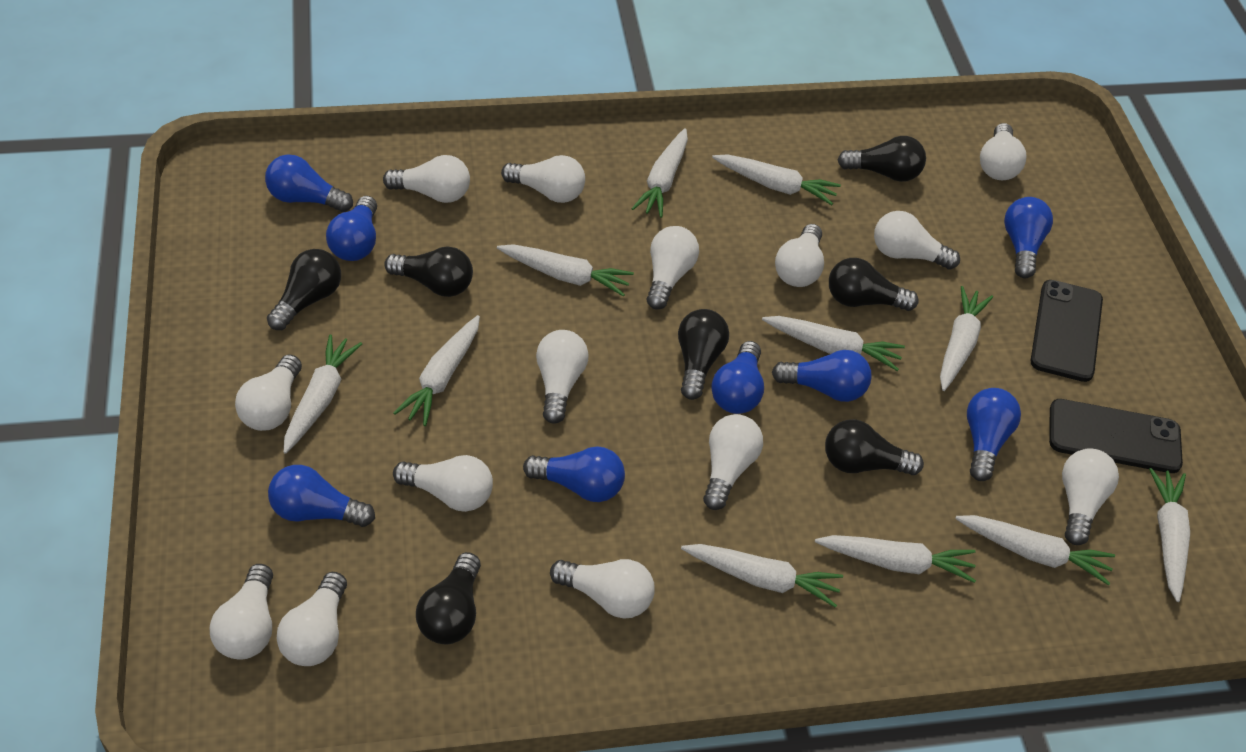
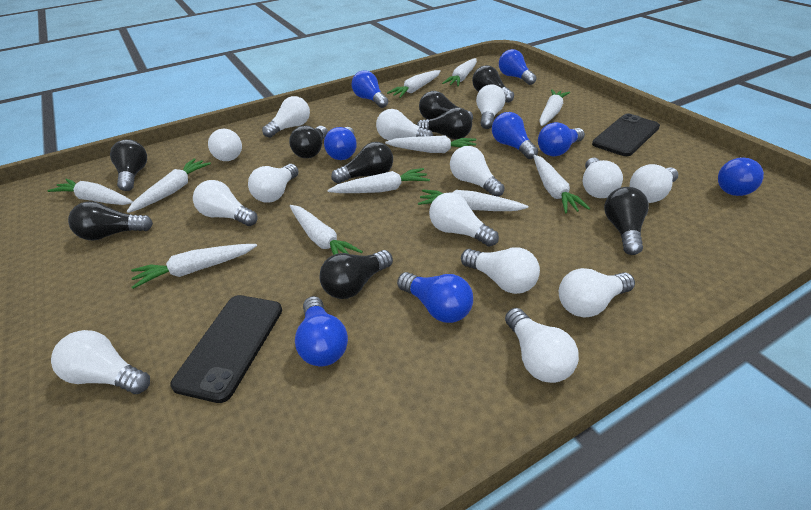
black light bulb: [267,249,341,330] [384,246,473,297] [416,552,481,644] [678,309,729,400] [825,419,924,475] [829,258,919,311] [838,136,926,182] = 7 -> [68,201,153,241] [110,139,147,191] [289,126,328,158] [319,250,393,299] [331,142,393,184] [417,107,472,140] [419,91,473,120] [472,65,514,103] [604,187,649,255] = 9

